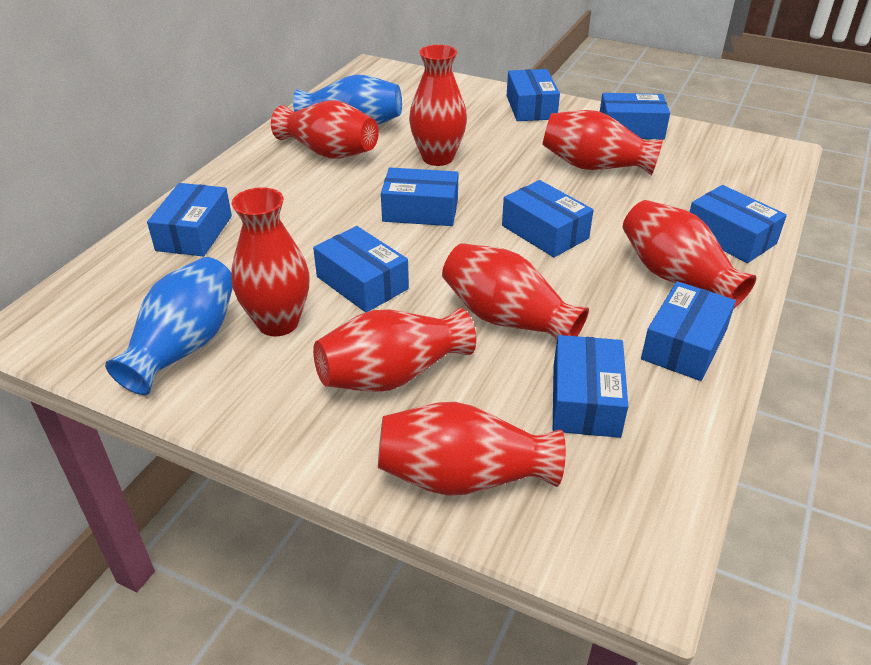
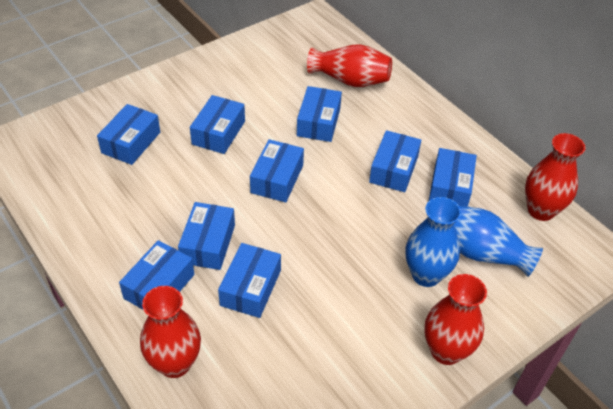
red vase: [231,187,310,336] [271,100,379,159] [313,308,476,392] [378,402,566,496] [409,45,467,166] [442,243,589,340] [542,110,663,175] [623,200,756,308] = 8 -> [140,286,201,378] [307,44,392,87] [425,274,487,365] [525,133,585,221] = 4

